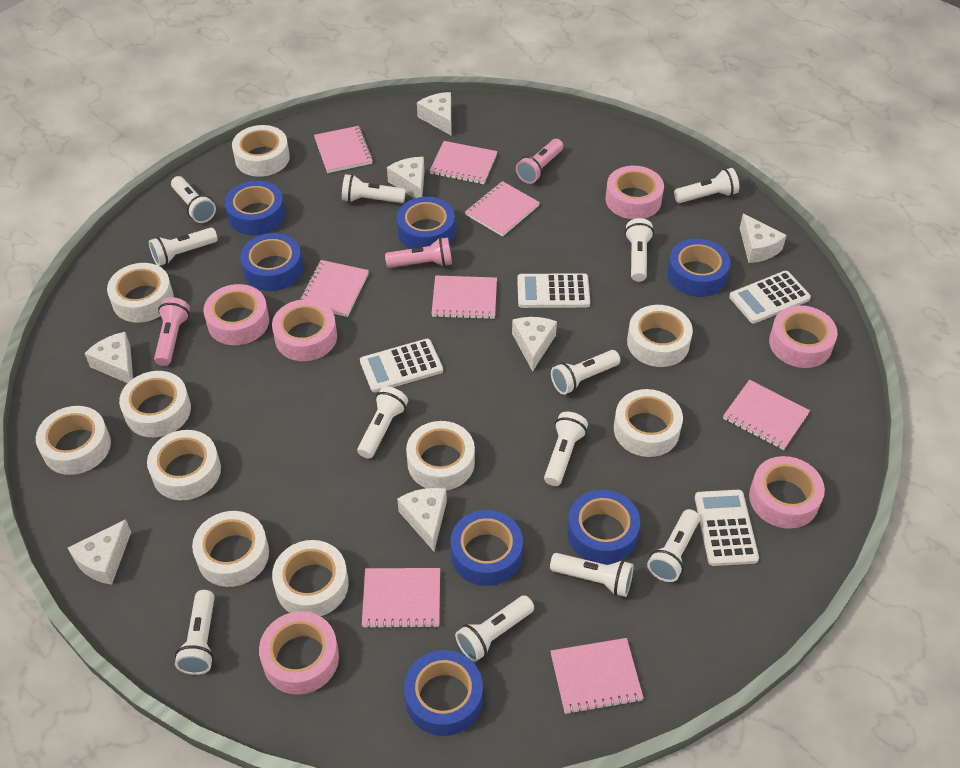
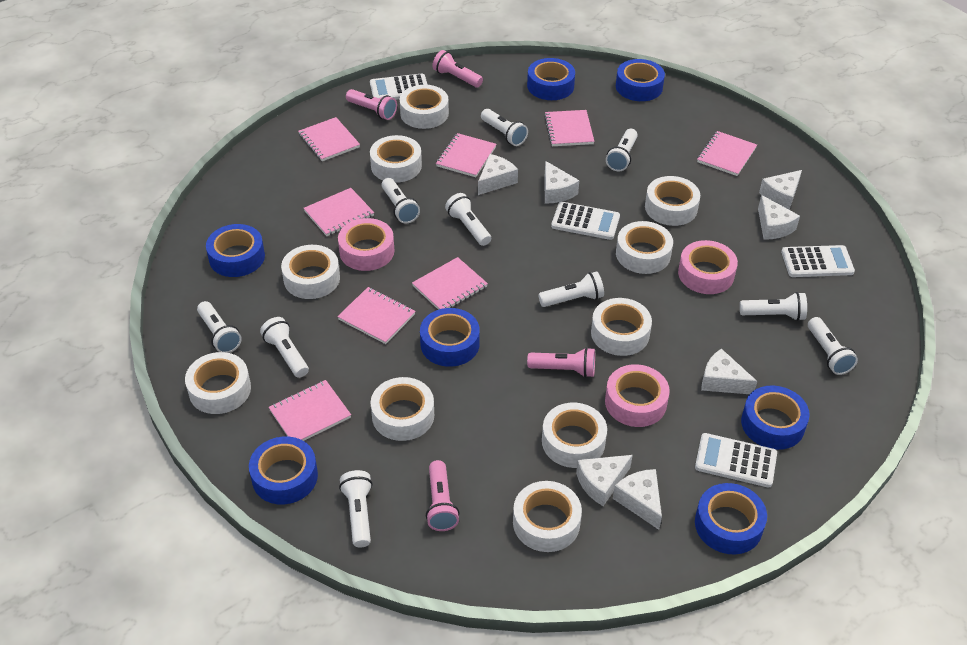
pink flashlight: [154,297,190,366] [385,237,452,268] [516,139,563,184] = 3 -> [346,89,397,120] [426,460,460,531] [432,50,483,87] [527,347,595,378] = 4
pink tape: [203,284,269,345] [259,611,339,695] [272,299,337,361] [605,166,664,219] [749,456,825,529] [769,305,838,368] = 6 -> [338,218,394,271] [605,364,670,427] [678,240,738,294] = 3
white flashlight: [149,228,218,266] [171,176,216,223] [175,590,215,675] [342,174,406,203] [357,386,408,459] [455,595,534,662] [544,412,588,486] [550,553,634,597] [551,350,620,395] [625,218,654,282] [647,509,700,582] [674,168,739,203] = 12 -> [197,301,242,353] [260,317,309,378] [339,470,373,548] [382,178,420,224] [445,193,491,246] [481,109,528,146] [538,271,604,307] [606,129,638,172] [740,292,807,321] [808,317,858,375] = 10

